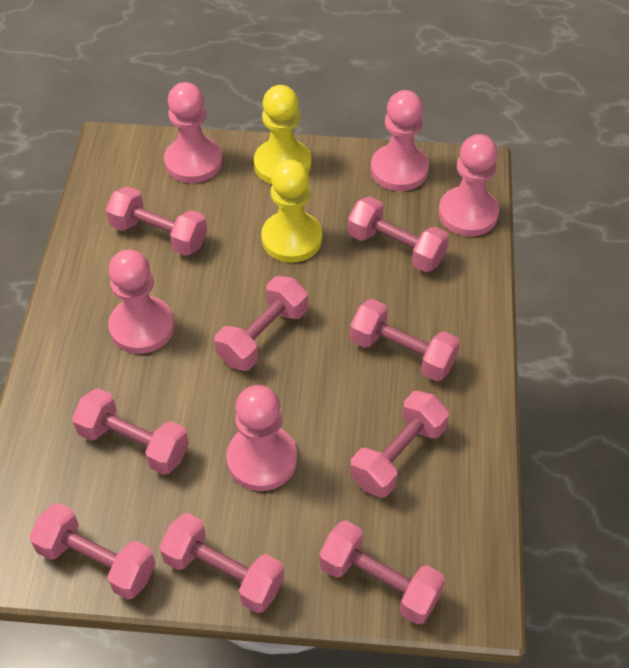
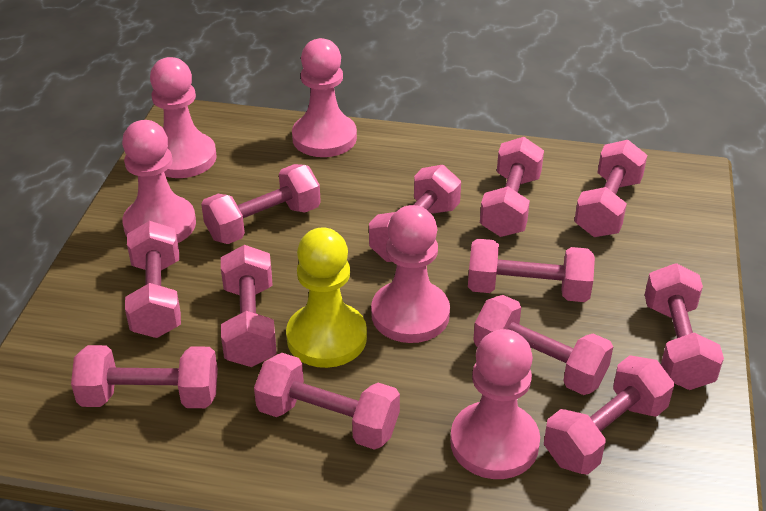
pink dumbbell: [29,503,156,600] [72,388,189,475] [106,186,207,256] [159,513,284,613] [214,276,308,371] [319,520,445,625] [348,197,449,272] [350,299,460,381] [350,391,449,498] = 9 -> [71,345,218,408] [125,221,181,338] [201,164,321,244] [221,245,277,367] [254,353,400,450] [369,165,461,262] [468,239,595,302] [473,295,613,395] [480,137,544,237] [544,355,674,475] [574,140,647,237] [645,263,724,390] = 12
yellow pawn: [254,85,311,184] [261,160,322,263] = 2 -> [286,227,367,368] = 1

